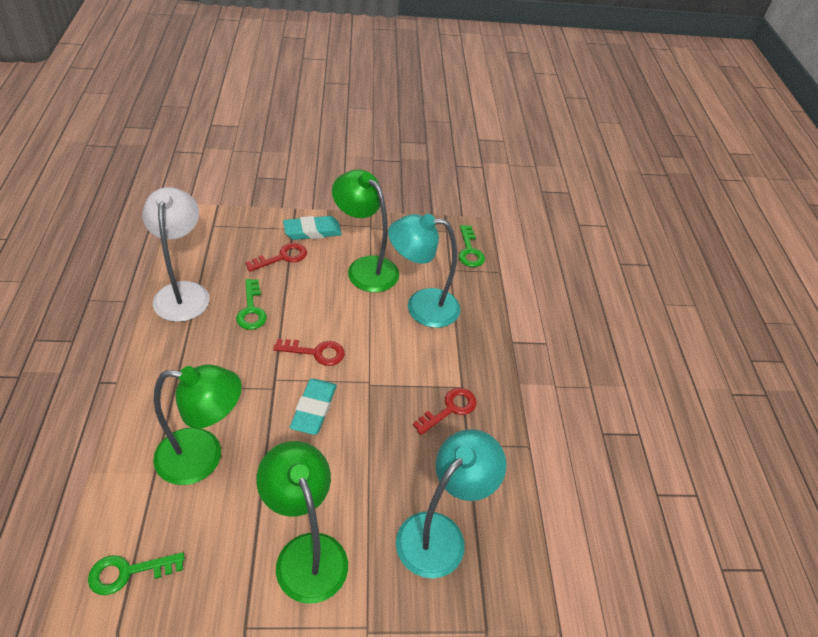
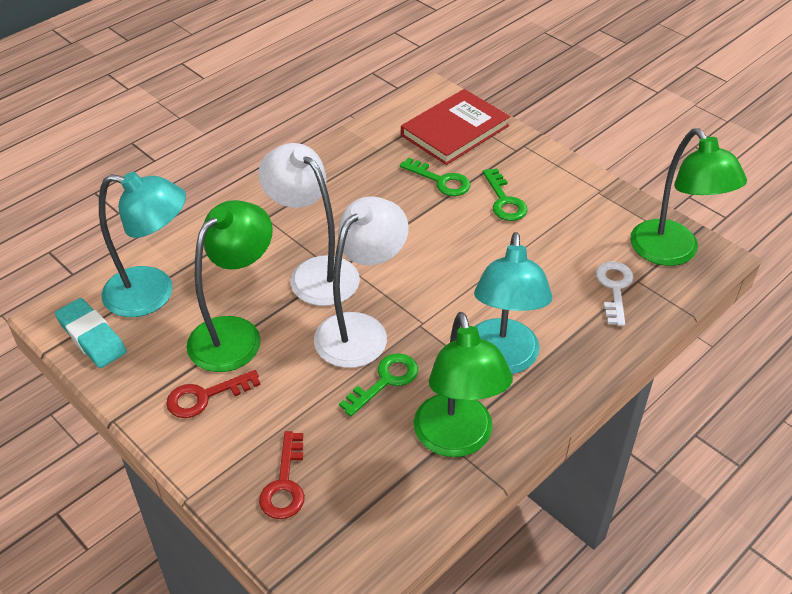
red book: none = 0 -> [401,89,510,165] = 1
red key: [245,243,307,272] [273,339,345,366] [413,388,477,435] = 3 -> [166,370,261,418] [259,431,305,519] = 2
turquoise eraser: [283,216,342,240] [290,379,337,435] = 2 -> [55,298,127,368] = 1
white key: none = 0 -> [596,261,634,326] = 1
white lamp: [142,187,210,322] = 1 -> [258,143,360,306] [314,196,409,368] = 2

